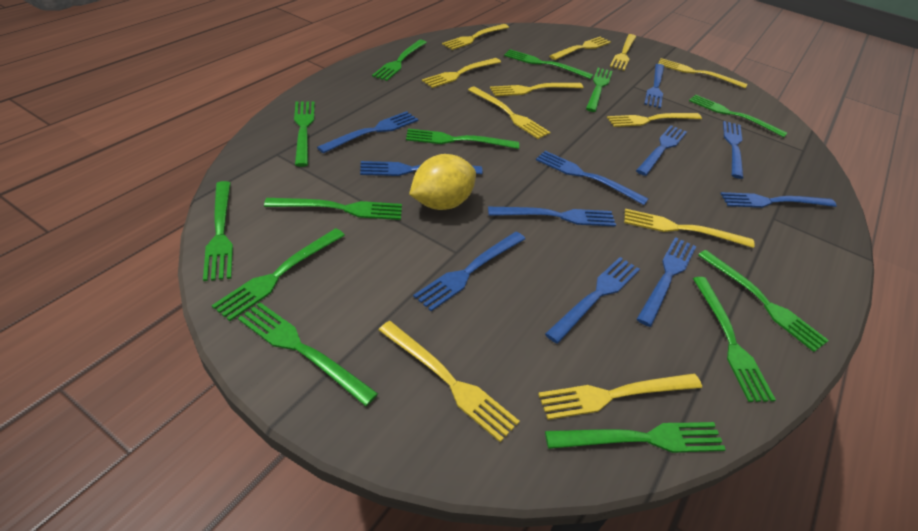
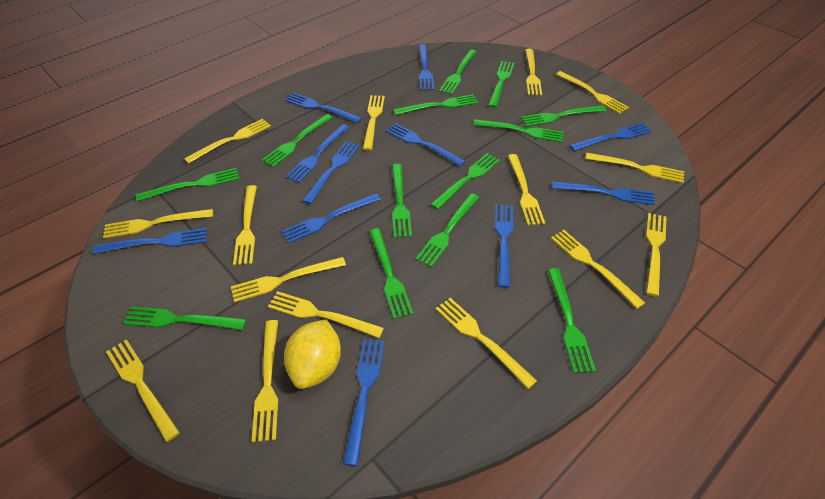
yellow fork: [379,321,520,442] [422,58,501,88] [442,24,509,50] [468,87,551,139] [490,83,583,96] [538,373,702,420] [549,36,611,60] [607,113,702,127] [610,34,636,71] [624,209,754,248] [658,58,747,89] = 11 -> [103,209,213,239] [106,339,180,442] [184,119,271,164] [231,257,346,303] [233,185,257,265] [251,320,278,442] [268,291,384,338] [363,95,385,151] [436,298,537,389] [508,154,545,226] [525,49,542,96] [551,230,645,309] [556,71,629,114] [585,153,684,183] [646,213,667,297] = 15

